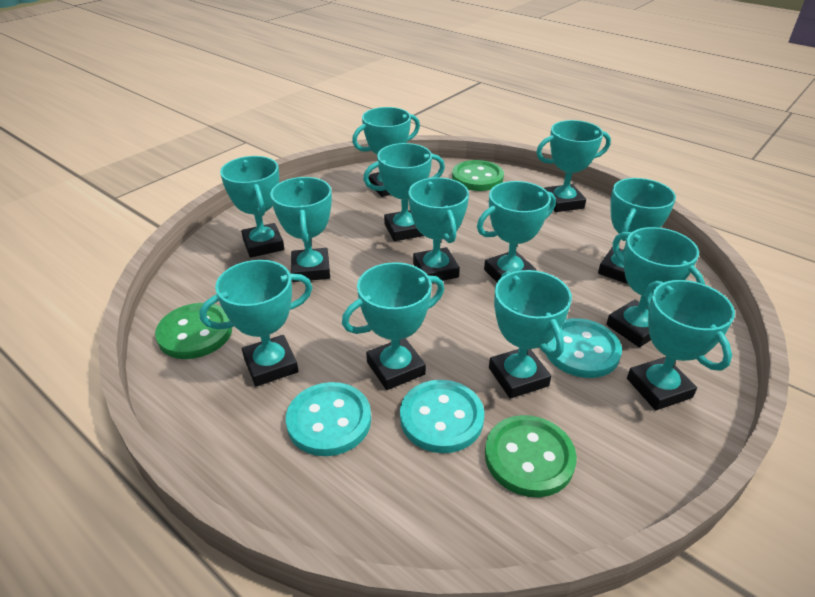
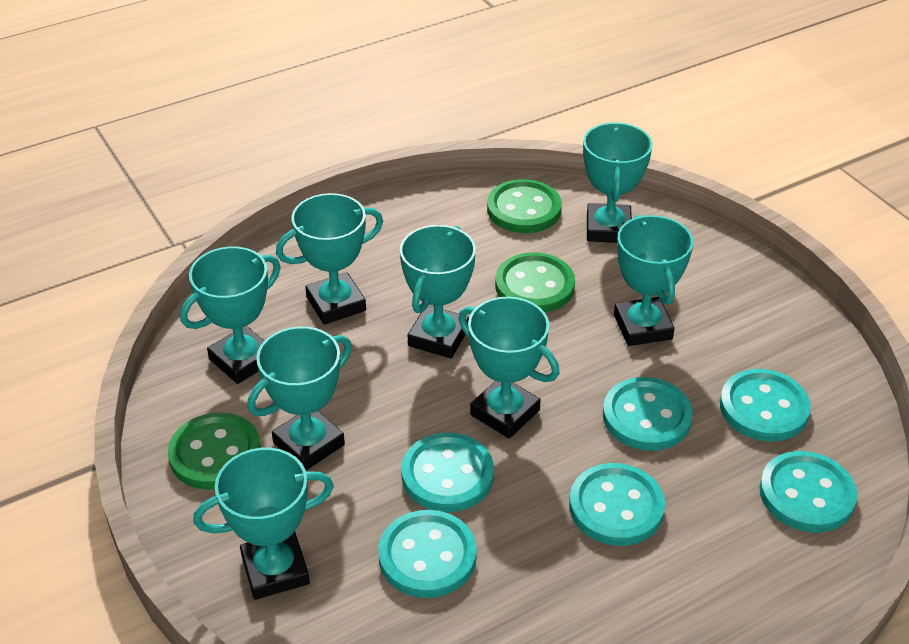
turquoise button: [286,382,371,456] [400,380,484,453] [546,318,622,378] = 3 -> [378,510,477,598] [401,433,494,512] [569,463,665,546] [603,377,693,451] [720,369,811,441] [759,451,857,533] = 6
turquoise trophy: [199,260,313,387] [220,156,284,258] [270,177,332,282] [342,262,444,390] [352,107,420,197] [363,143,445,241] [408,177,469,283] [477,181,556,282] [489,270,572,399] [536,120,611,212] [598,178,676,284] [606,227,705,347] [627,280,735,410] = 13 -> [180,246,281,384] [193,448,334,600] [248,326,352,470] [276,193,383,325] [400,225,476,358] [458,297,559,439] [583,122,653,243] [614,215,693,346] = 8

